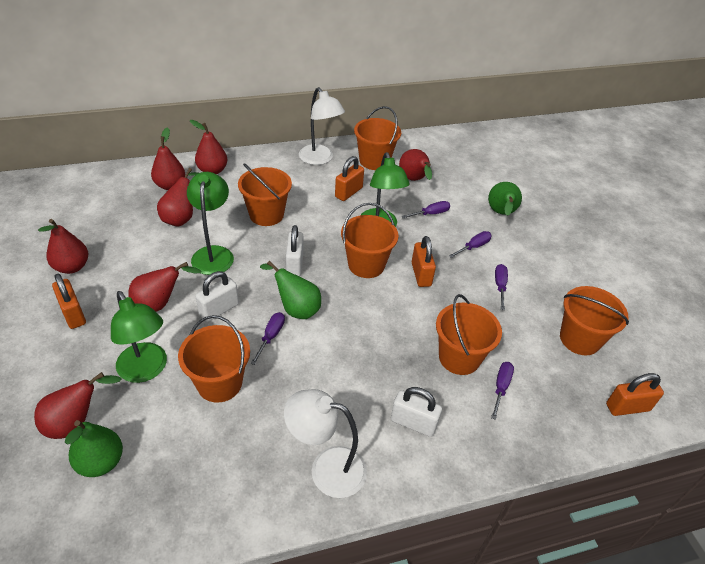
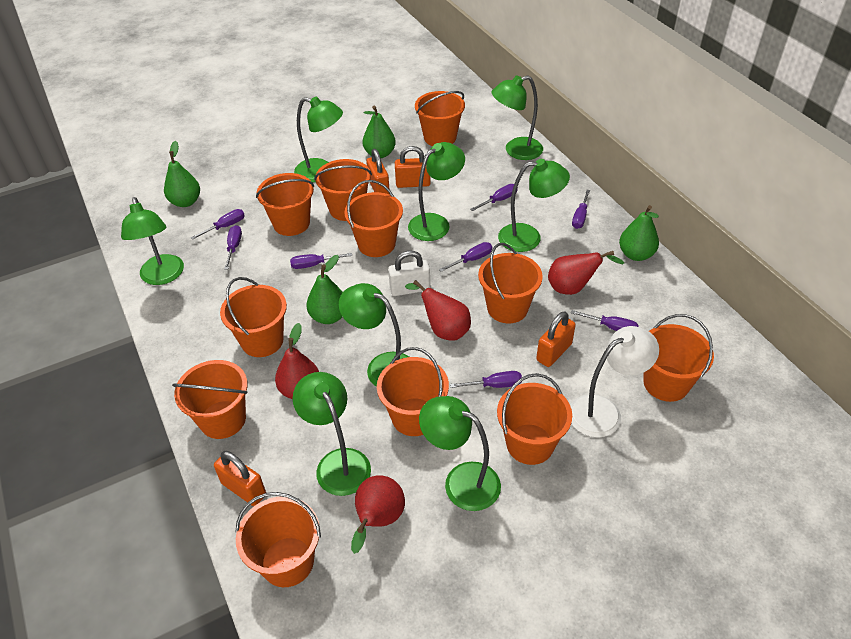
green lamp: [111,291,167,383] [187,172,234,275] [361,152,410,227] = 3 -> [121,197,184,285] [293,372,371,496] [294,97,343,183] [339,283,409,387] [408,142,465,241] [419,396,501,511] [492,75,543,160] [498,159,570,252] = 8
green pear: [65,420,123,477] [260,261,321,319] [488,182,522,216] = 3 -> [164,141,200,207] [307,255,343,324] [362,106,396,158] [619,205,659,261] = 4
orange bucket: [178,315,250,402] [238,163,292,226] [341,203,399,278] [354,106,401,170] [436,294,502,375] [560,286,629,355] = 6 -> [172,360,248,439] [220,277,287,357] [235,492,321,587] [256,173,314,236] [314,159,372,221] [344,180,403,257] [377,347,449,436] [415,91,465,146] [478,243,543,323] [497,373,572,465] [644,314,714,402] = 11
purple screwdriver: [250,312,285,365] [401,201,450,218] [449,231,492,258] [491,362,514,420] [495,264,508,310] = 5 -> [191,209,245,240] [224,225,242,270] [290,253,352,269] [439,242,492,272] [450,371,522,388] [471,184,518,211] [571,310,639,331] [572,190,590,229] = 8
red pear: [34,372,122,439] [38,219,88,274] [128,262,202,312] [151,127,185,190] [157,168,198,227] [190,120,227,174] [399,149,432,181] = 7 -> [275,323,319,399] [351,476,405,554] [405,280,471,341] [548,251,624,295] = 4
white lamp: [284,389,367,498] [299,87,345,165] = 2 -> [570,326,659,438] = 1
white padlock: [195,271,239,322] [286,225,303,276] [391,387,442,437] = 3 -> [388,251,430,296] = 1

